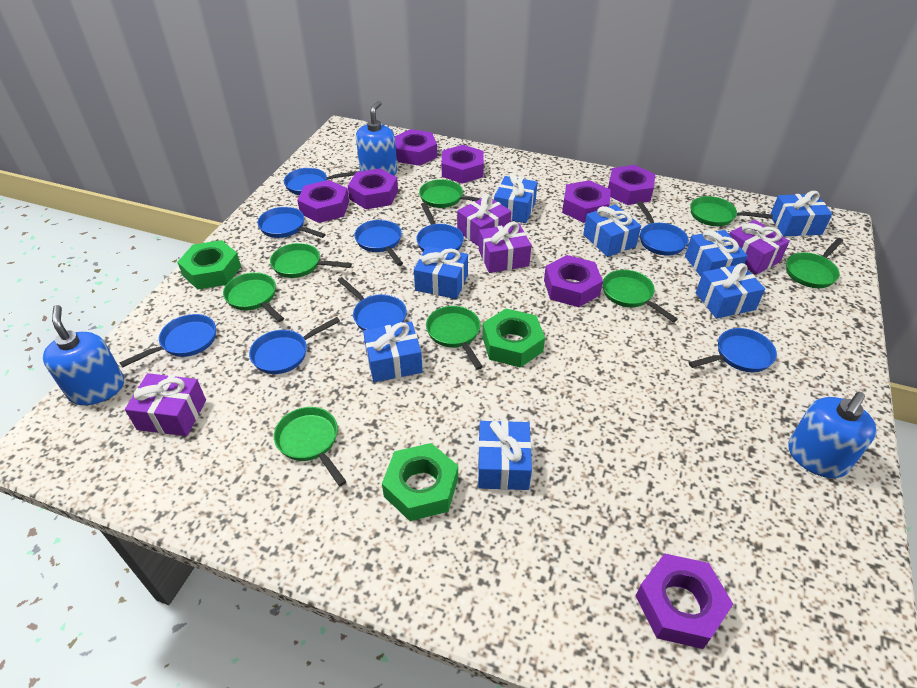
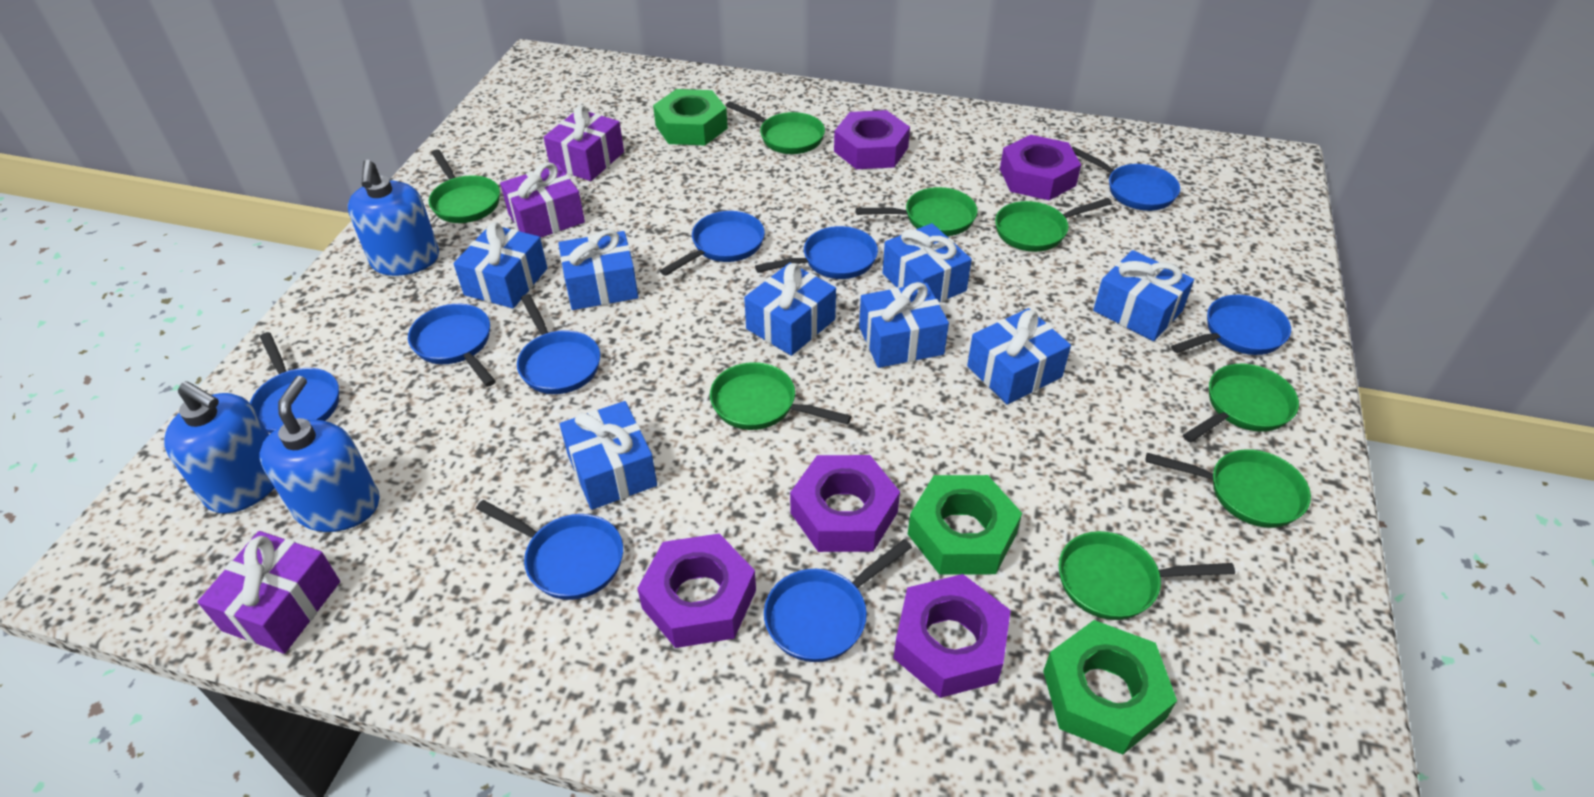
purple gift: [125,373,206,436] [457,194,511,246] [479,222,531,273] [729,220,790,275] = 4 -> [197,531,340,654] [500,162,585,238] [544,105,624,181] = 3
purple nut: [297,180,349,223] [348,168,398,209] [395,129,437,166] [441,145,484,184] [544,255,603,307] [562,180,611,223] [608,165,655,205] [636,554,733,649] = 8 -> [637,533,756,648] [790,455,900,552] [834,110,910,169] [894,574,1011,698] [1000,135,1081,200] = 5

